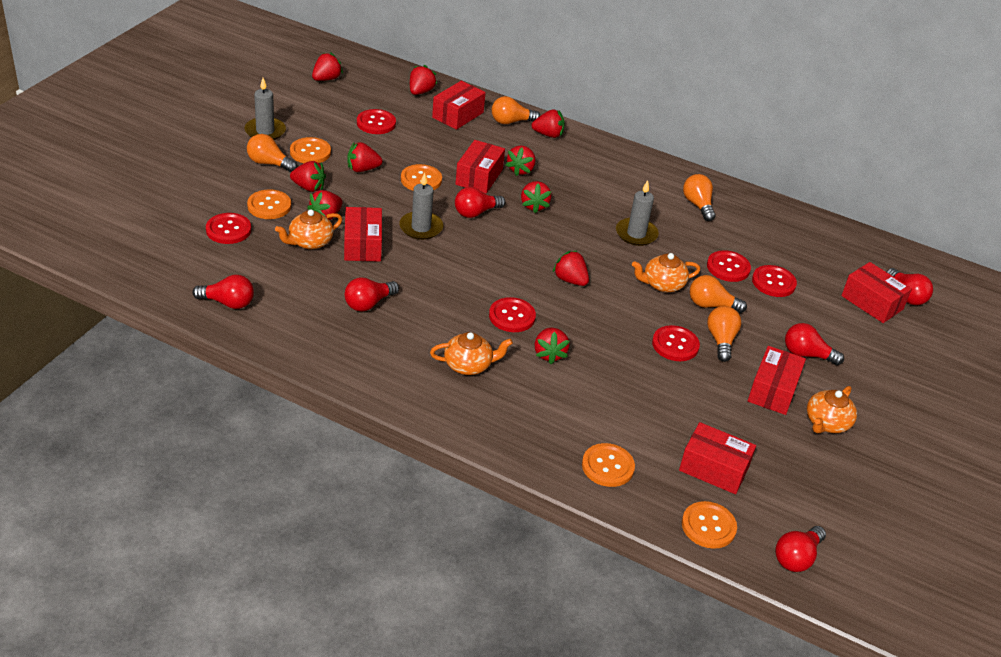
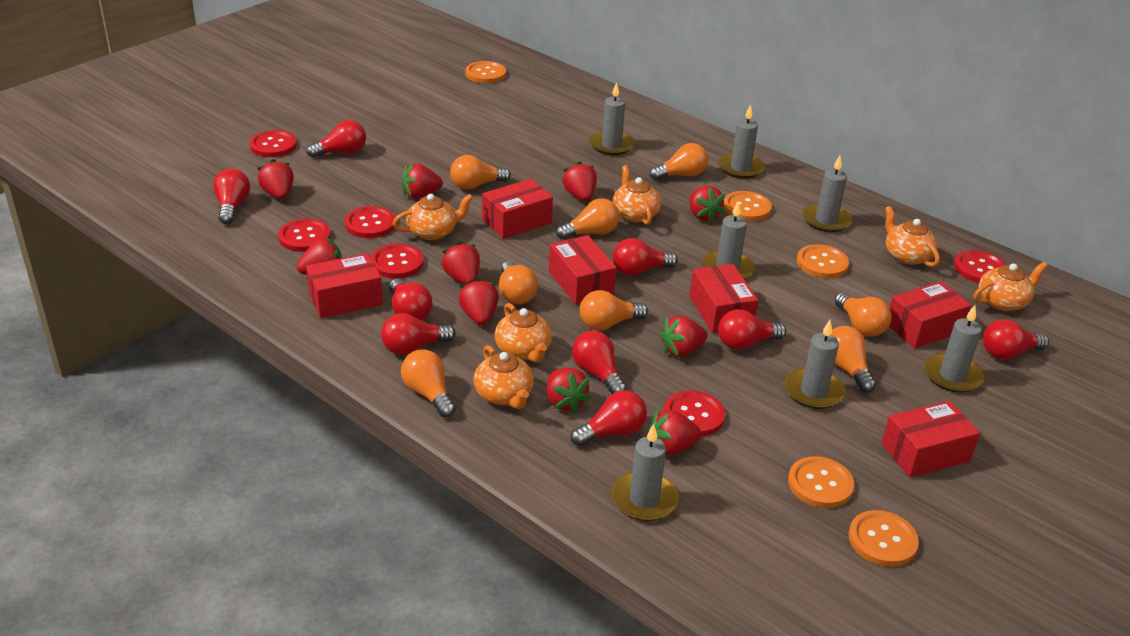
grey candle: [244,78,286,140] [399,172,443,240] [616,180,659,246] = 3 -> [589,82,635,155] [612,424,679,521] [702,201,755,280] [718,104,765,179] [785,320,845,409] [802,155,852,232] [924,305,984,393] = 7
orange light bulb: [247,134,297,172] [492,96,540,124] [683,174,716,221] [690,275,747,313] [707,306,741,362] = 5 -> [401,349,456,418] [450,155,511,190] [499,261,538,304] [556,198,620,239] [580,290,648,330] [650,143,708,180] [831,326,876,393] [835,293,892,337] = 8
orange teapot: [275,209,342,249] [430,332,513,375] [632,253,700,292] [807,386,857,433] = 4 -> [393,194,473,240] [474,345,534,409] [495,303,552,363] [613,165,661,225] [885,206,940,267] [974,262,1048,311] = 6
red light bulb: [193,275,254,309] [344,277,399,311] [455,187,506,218] [775,526,826,572] [785,323,844,365] [887,268,933,305] = 6 -> [213,169,250,224] [306,120,366,158] [381,313,455,355] [389,279,432,320] [570,390,647,446] [572,330,627,394] [613,238,678,276] [718,309,786,350] [983,319,1049,360] = 9

